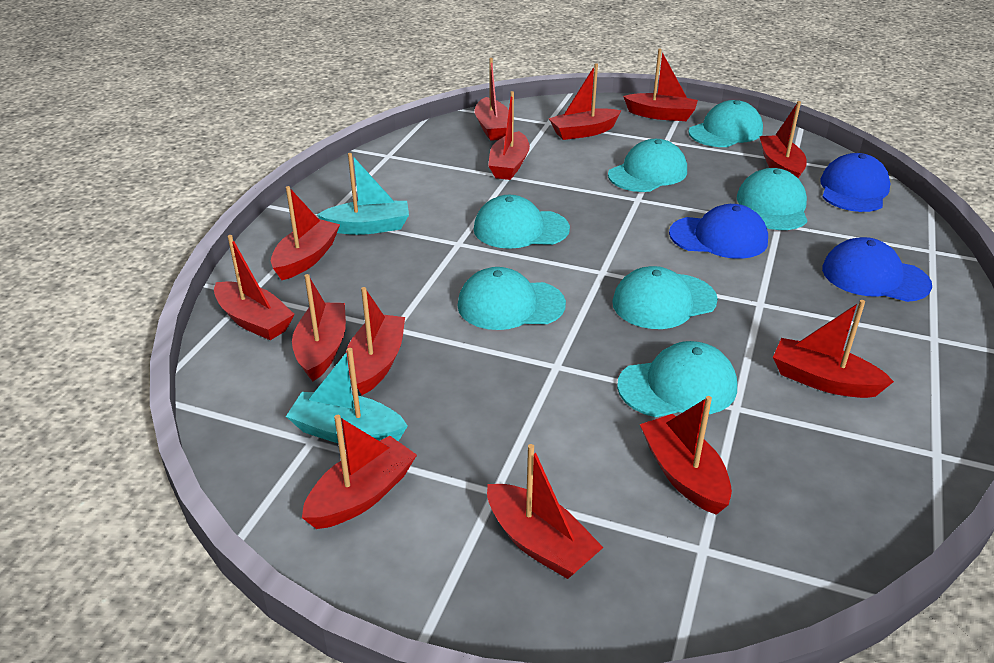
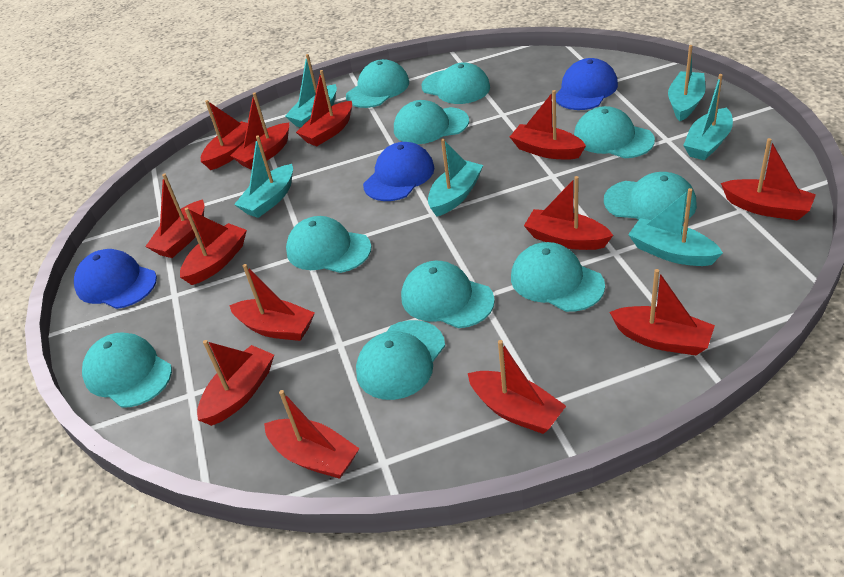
turquoise boat: [286,348,408,444] [317,153,409,235] = 2 -> [234,135,293,218] [285,54,337,128] [428,139,483,217] [628,188,723,266] [668,45,706,121] [683,74,733,161] = 6
turquoise cap: [458,267,566,330] [474,195,570,249] [608,139,687,192] [612,266,718,329] [617,341,737,417] [688,100,763,147] [737,168,807,230] = 7 -> [82,332,172,408] [286,216,371,273] [346,59,409,108] [356,320,445,400] [394,100,469,144] [401,261,495,328] [421,62,490,104] [511,242,605,312] [574,106,655,158] [604,172,697,222] = 10

